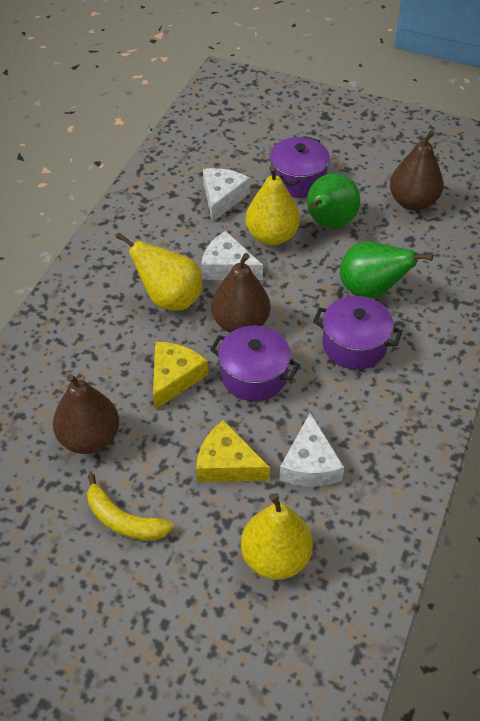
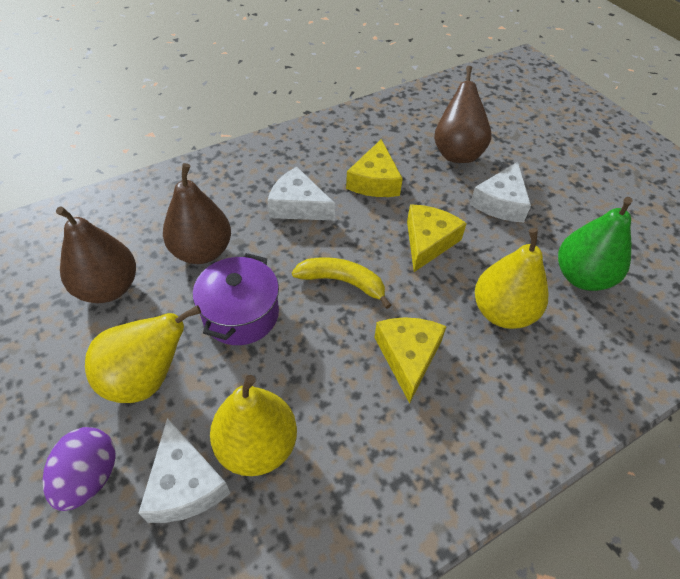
green pear: [307,173,360,228] [340,241,433,299] = 2 -> [558,197,632,291] = 1
purple egg: none = 0 -> [43,427,116,511] = 1
purple pot: [210,325,300,401] [270,136,330,198] [313,296,402,370] = 3 -> [193,253,279,345] = 1
yellow cheese: [153,342,208,409] [196,420,270,482] = 2 -> [346,139,403,197] [374,317,447,403] [407,204,467,272] = 3

